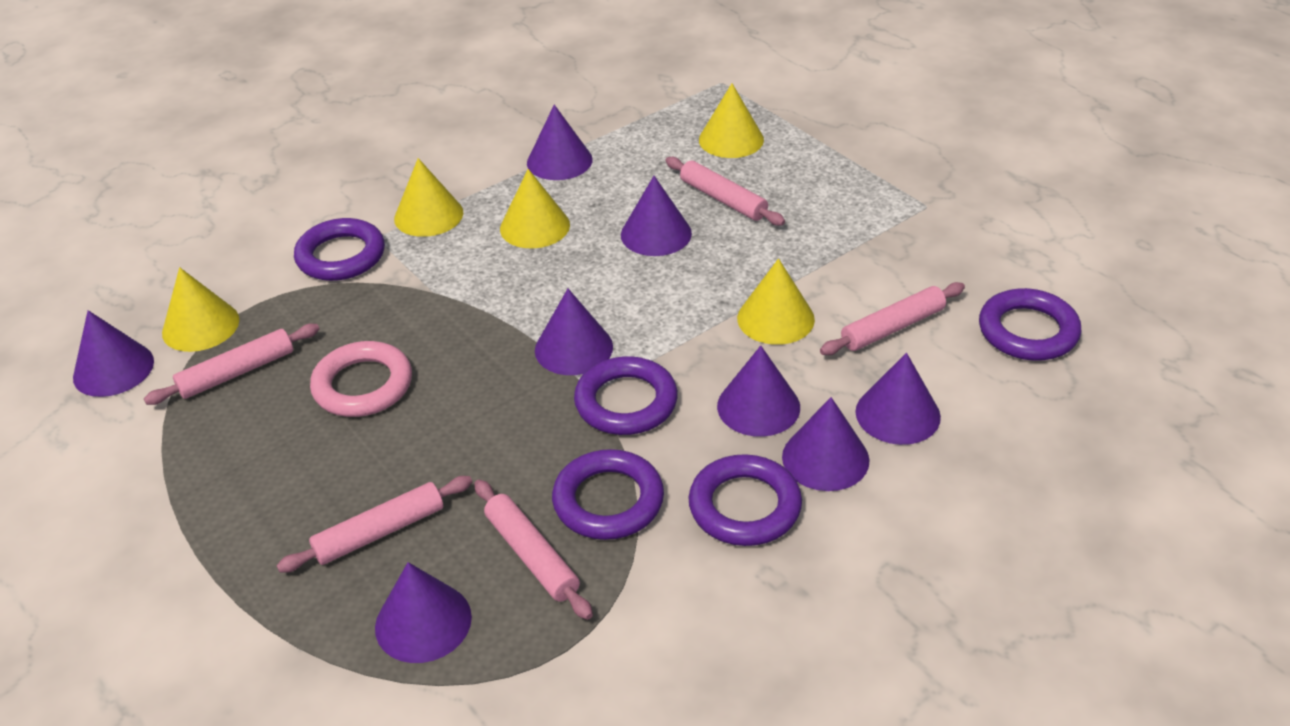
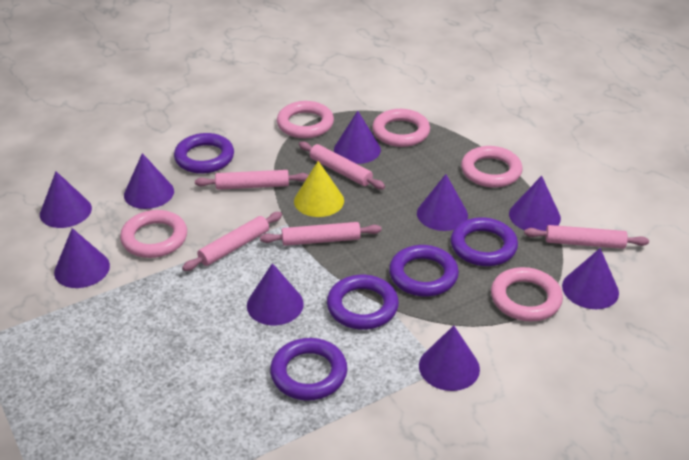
pink ring: [310,341,412,417] = 1 -> [120,210,187,258] [277,101,334,138] [372,109,430,147] [461,146,523,188] [491,267,563,322] = 5
purple cone: [73,310,154,397] [375,562,472,663] [527,105,592,180] [535,289,613,375] [621,176,692,256] [717,346,800,437] [782,397,870,491] [856,353,941,445] = 8 -> [40,171,92,228] [54,228,110,288] [124,153,174,209] [247,263,304,325] [334,111,381,164] [417,174,468,231] [419,326,480,391] [509,176,561,231] [562,248,619,309] = 9
yellow cone: [162,267,239,352] [394,158,463,237] [500,169,570,249] [699,83,764,158] [737,258,815,345] = 5 -> [294,161,344,217] = 1

